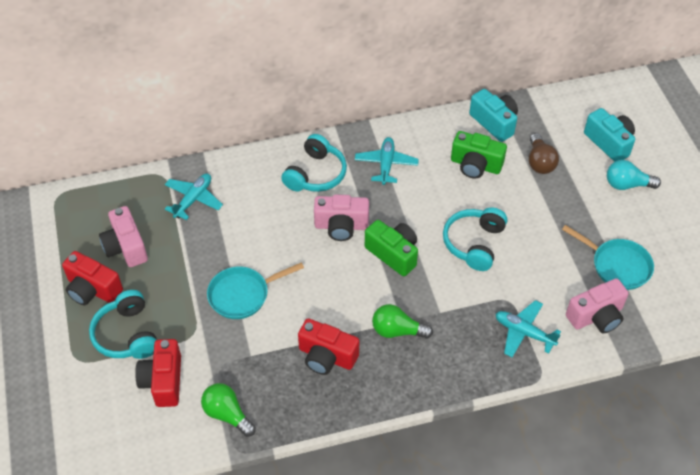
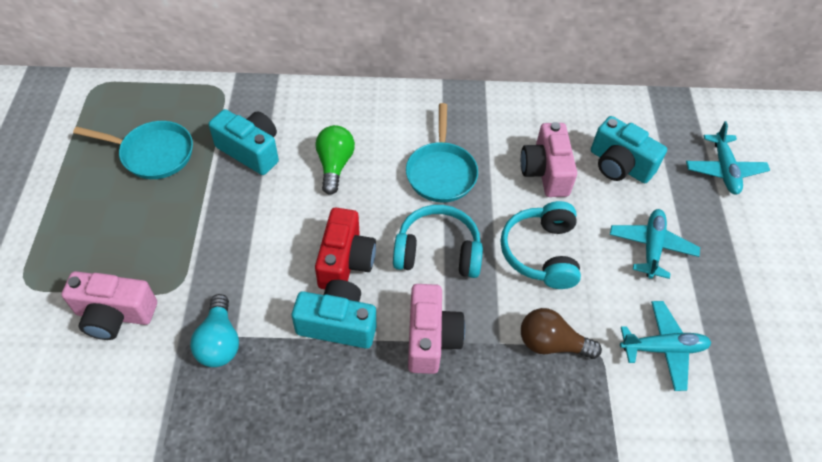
green camera: [365,220,418,276] [451,131,507,179] = 2 -> none = 0
green light bulb: [201,383,256,437] [372,304,433,339] = 2 -> [316,125,355,195] = 1
red camera: [62,251,123,305] [135,339,181,407] [298,318,359,375] = 3 -> [315,208,376,289] = 1
turquoise camera: [469,89,518,142] [584,108,635,162] = 2 -> [209,109,279,175] [292,280,376,349] [591,116,667,183] = 3
turquoise headphones: [89,290,156,359] [281,134,347,192] [443,207,507,271] = 3 -> [393,205,483,278] [501,201,581,289] = 2

